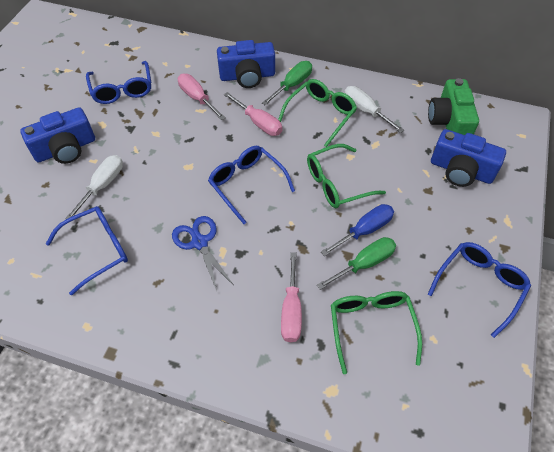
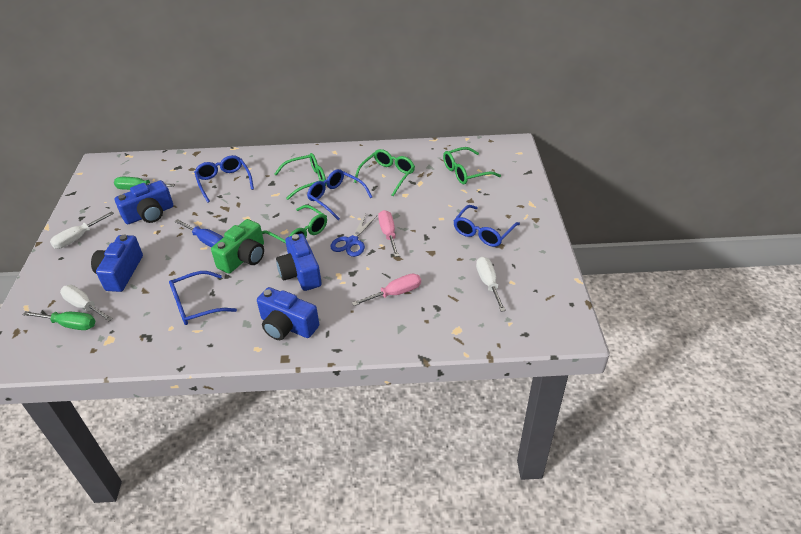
blue camera: [20,107,95,164] [217,40,275,88] [431,129,506,187] = 3 -> [91,235,143,292] [115,180,173,224] [257,287,319,340] [276,234,322,291] = 4
green glasses: [278,79,357,147] [307,144,386,208] [331,291,422,374] = 3 -> [262,205,327,243] [274,153,326,200] [354,149,415,196] [443,147,501,185] = 4
pink screwdriver: [178,74,226,120] [224,92,282,136] [281,252,302,342] = 3 -> [352,273,421,306] [378,210,399,257] = 2
white screwdriver: [65,155,123,219] [344,86,404,133] = 2 -> [50,211,114,249] [60,285,113,321] [476,257,506,312] = 3

